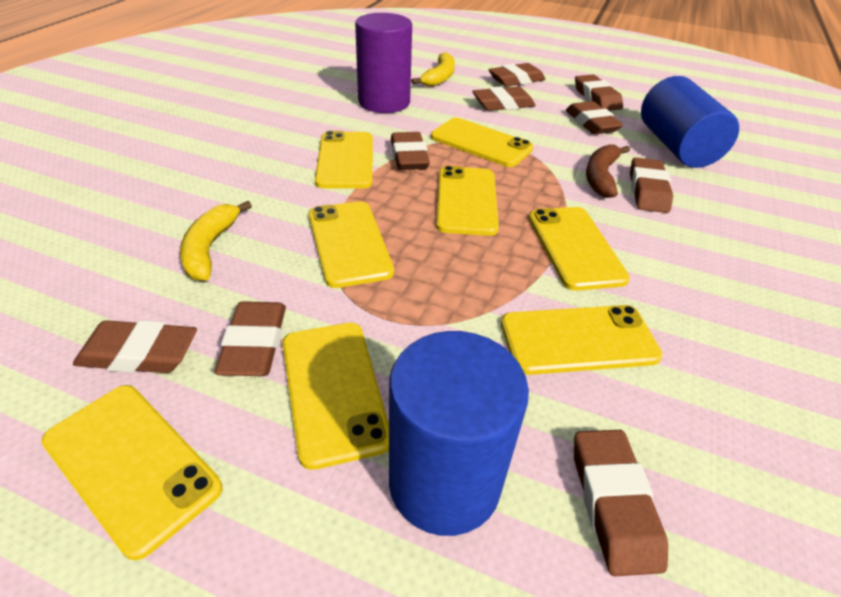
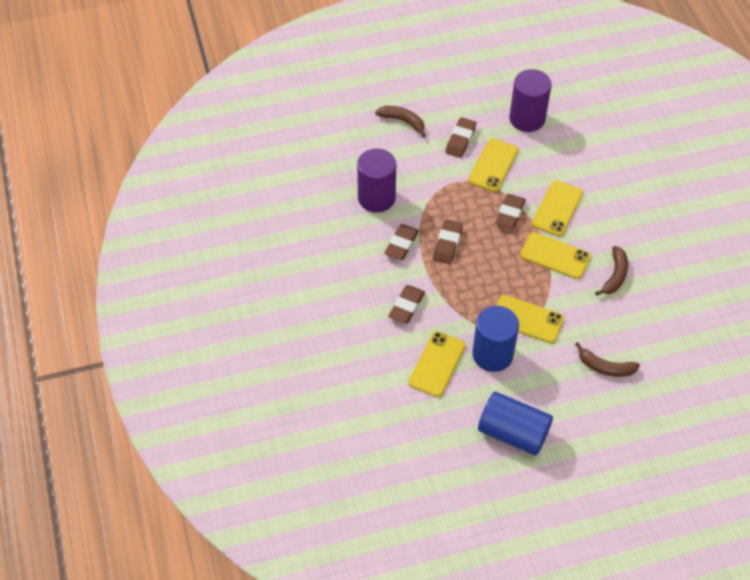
brown banana: [586,144,630,198] = 1 -> [375,106,426,138] [575,342,640,377] [595,246,628,296] = 3
brown eraser: [73,320,197,373] [215,301,286,376] [391,132,430,170] [472,86,536,111] [489,63,545,87] [566,101,623,134] [574,430,668,576] [575,74,623,111] [630,157,673,213] = 9 -> [384,224,419,260] [388,285,425,324] [433,220,463,264] [446,117,476,158] [495,194,526,228] = 5
purple cylinder: [355,13,412,113] = 1 -> [357,148,396,213] [509,69,552,132] = 2
yellow banana: [180,201,252,281] [411,52,455,87] = 2 -> none = 0
yellow phone: [41,385,222,560] [282,323,389,470] [308,201,394,288] [315,131,373,189] [431,118,534,167] [436,166,499,236] [501,305,663,375] [529,207,630,291] = 8 -> [409,331,466,397] [468,138,518,192] [496,295,564,343] [520,232,591,279] [532,180,583,236] = 5

